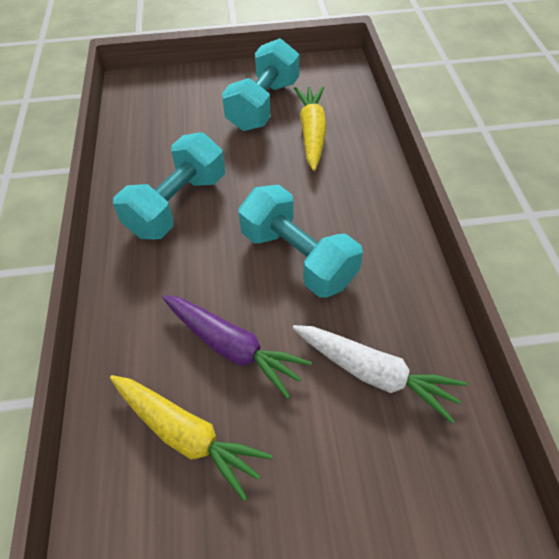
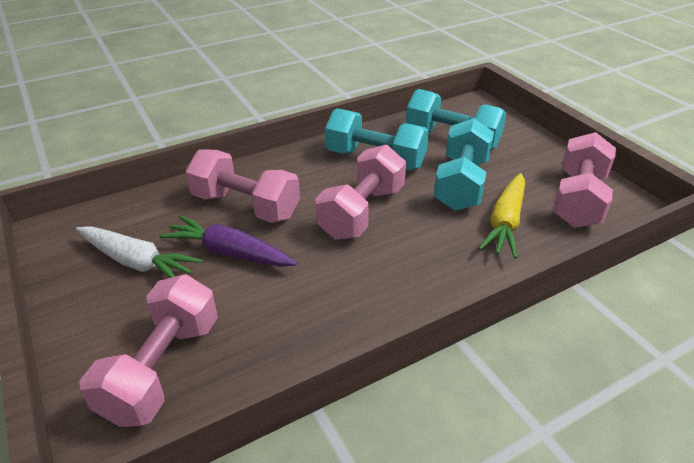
pink dumbbell: none = 0 -> [79,274,218,427] [186,149,300,223] [315,145,406,240] [553,132,616,228] = 4
yellow carrot: [110,375,273,501] [294,86,327,171] = 2 -> [479,173,525,258] = 1

